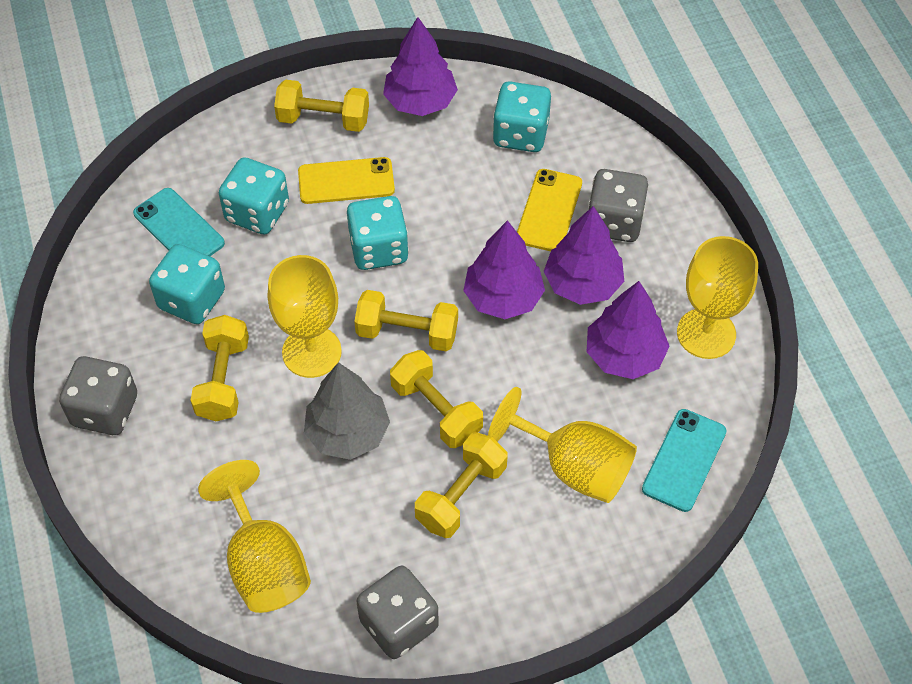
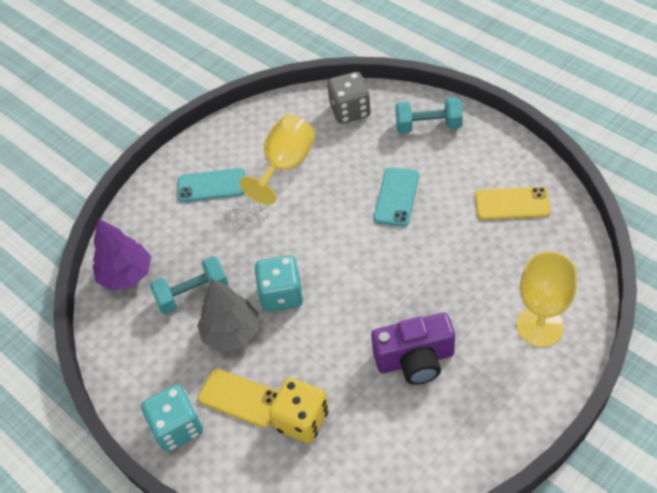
grey dice: [59,356,137,435] [357,566,439,659] [588,169,648,242] = 3 -> [327,72,371,124] = 1
purple camera: none = 0 -> [371,313,455,385] = 1
purple tree: [383,17,458,116] [463,220,545,319] [544,206,624,305] [586,281,670,379] = 4 -> [93,218,151,291] = 1
turquoise dice: [149,244,225,324] [219,157,289,235] [347,196,409,270] [493,81,551,152] = 4 -> [141,385,203,452] [254,255,303,312] = 2
turquoise dumbbell: none = 0 -> [150,256,228,314] [395,97,463,133] = 2
yellow dice: none = 0 -> [269,378,329,443] = 1
yellow dumbbell: [190,315,249,421] [274,80,369,132] [354,290,458,352] [390,350,483,448] [415,432,508,538] = 5 -> none = 0
yellow goblet: [198,460,311,613] [268,255,342,378] [488,387,637,503] [677,236,758,359] = 4 -> [239,114,315,205] [517,252,577,347] = 2

